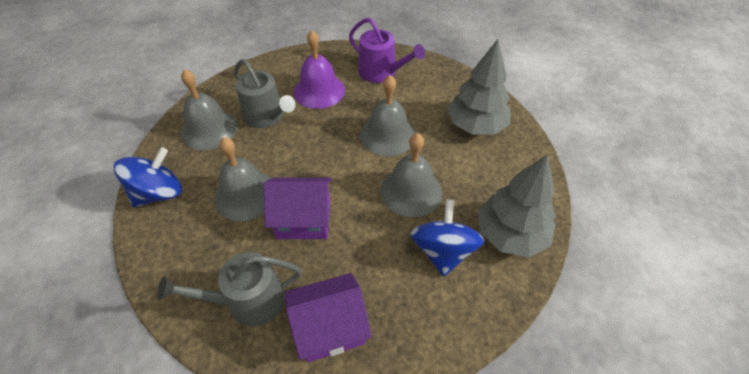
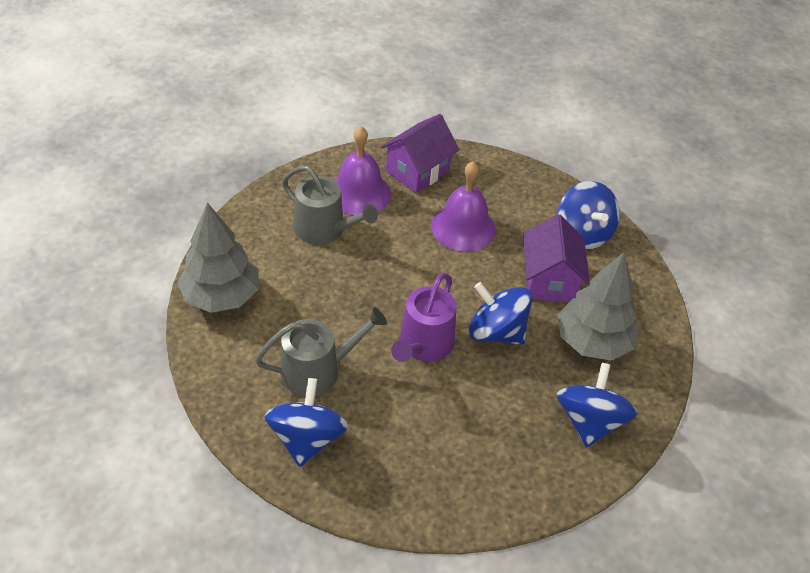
blue spinning top: [114,147,182,207] [410,200,484,277] = 2 -> [264,378,348,467] [469,282,532,345] [557,181,620,249] [557,363,638,447] = 4
grey bell: [181,69,237,150] [214,137,271,221] [360,75,416,157] [381,133,442,217] = 4 -> none = 0
purple bell: [294,30,345,109] = 1 -> [334,126,391,215] [431,161,496,251] = 2

